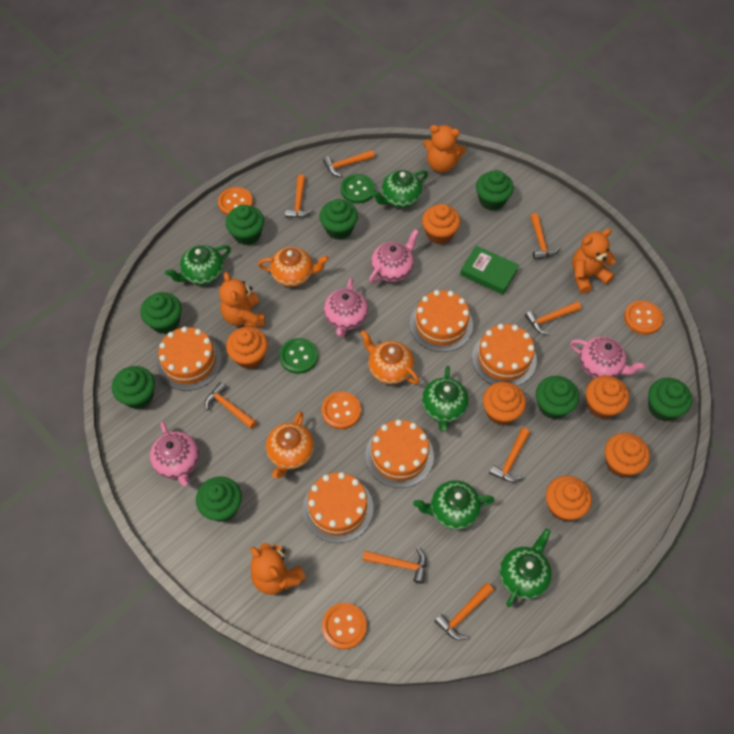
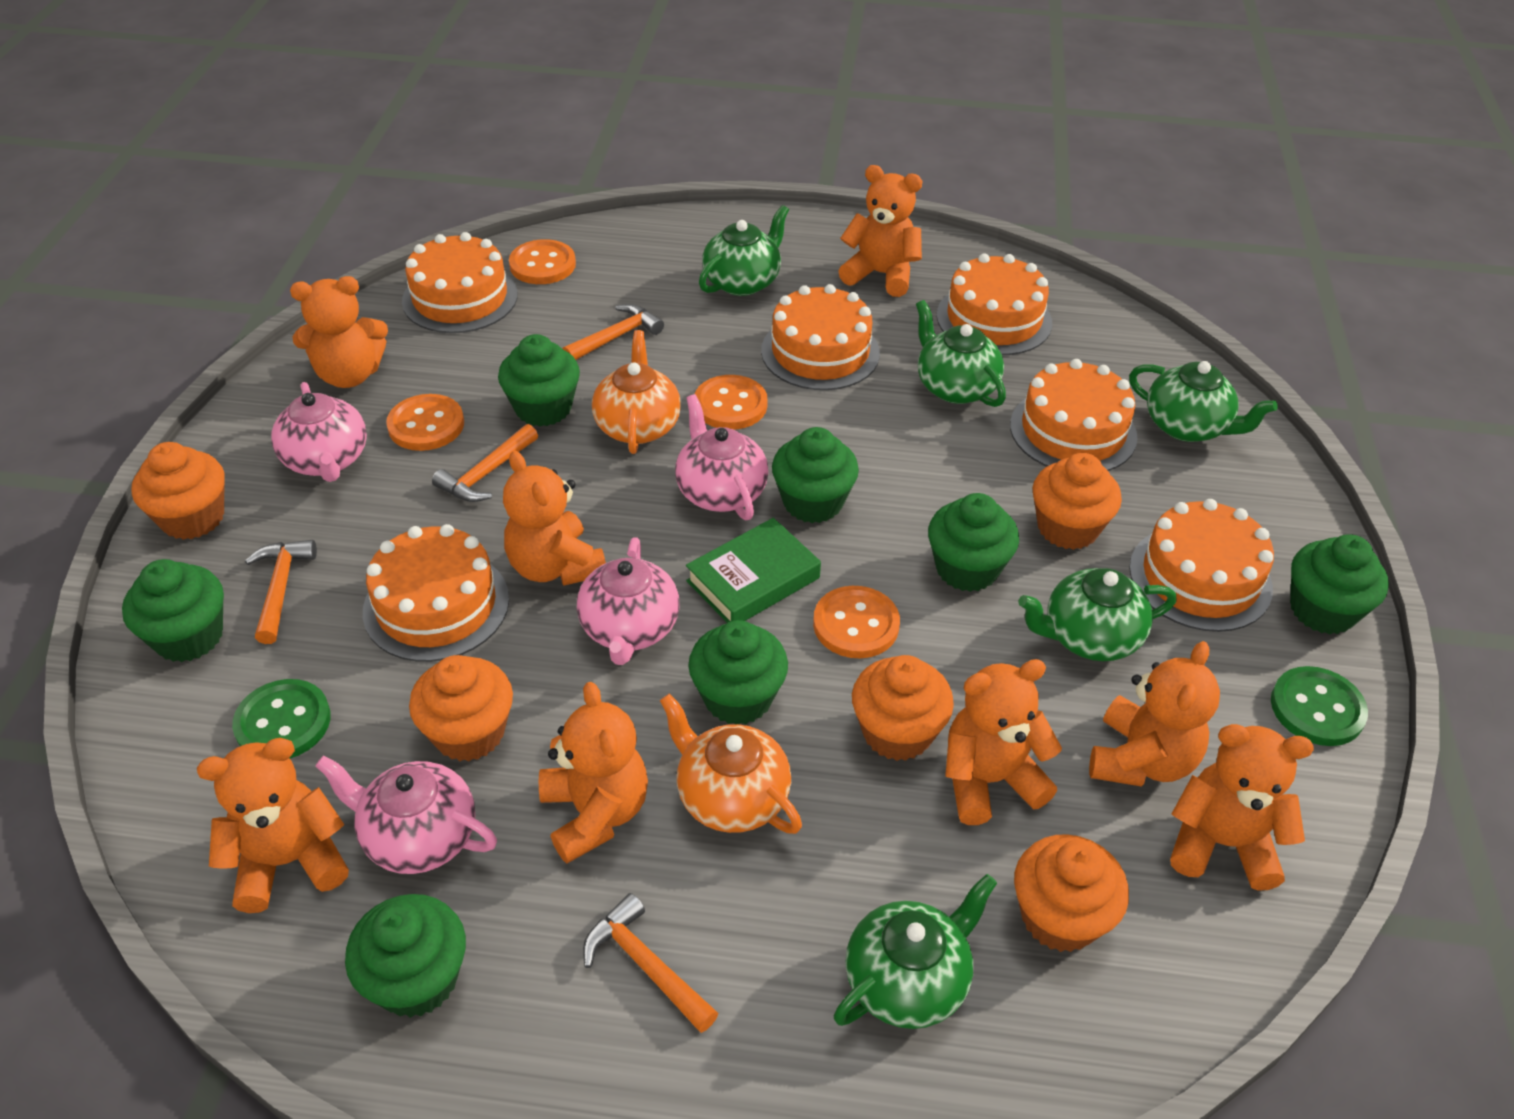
green cupcake: [112,366,155,409] [140,292,182,334] [196,476,242,522] [226,205,264,245] [320,199,358,240] [476,170,514,211] [536,376,579,419] [648,378,692,421] = 8 -> [122,559,224,662] [345,894,466,1018] [498,334,580,426] [688,620,788,724] [772,427,859,523] [928,493,1019,592] [1290,534,1389,634] = 7
orange cake: [157,327,222,391] [303,472,374,543] [365,419,434,488] [410,290,473,352] [472,324,537,386] = 5 -> [363,524,509,662] [402,232,518,333] [761,284,880,390] [937,253,1052,355] [1010,359,1137,471] [1129,499,1274,632] = 6
orange cupcake: [226,327,268,369] [422,204,461,245] [483,382,526,425] [546,476,592,521] [586,375,629,419] [605,433,650,477] = 6 -> [131,442,225,540] [409,655,513,761] [852,655,954,761] [1014,834,1129,952] [1033,453,1122,550] = 5
orange hammer: [205,382,257,429] [285,175,314,218] [323,150,375,177] [363,548,427,584] [434,583,494,640] [489,428,530,482] [525,301,581,335] [530,213,560,260] = 8 -> [245,540,317,644] [432,424,538,502] [563,304,664,360] [583,893,718,1033] = 4
orange teapot: [258,247,329,287] [266,411,314,478] [360,330,419,384] = 3 -> [592,330,681,454] [660,693,802,834] = 2
orange teddy bear: [219,272,265,327] [251,543,306,595] [423,125,466,173] [572,229,616,293] = 4 -> [197,738,349,913] [290,276,388,388] [503,451,606,586] [539,682,648,863] [838,165,922,297] [945,659,1062,825] [1089,641,1220,787] [1170,724,1314,891] = 8

